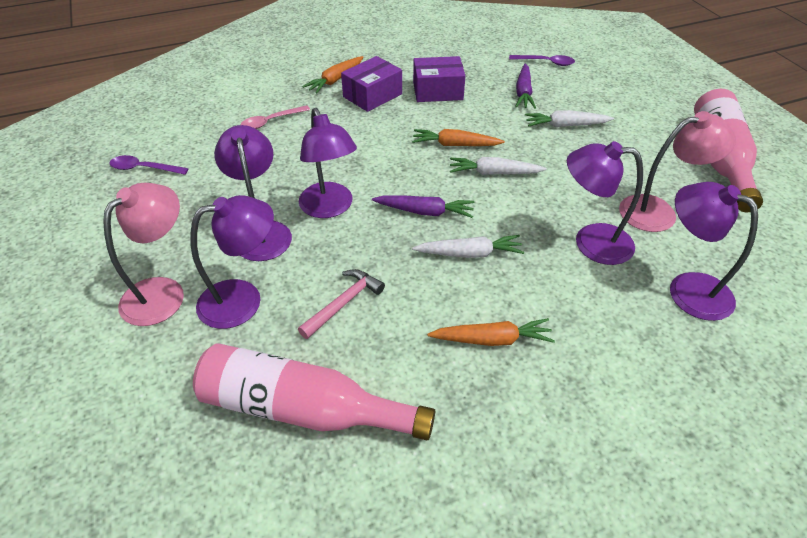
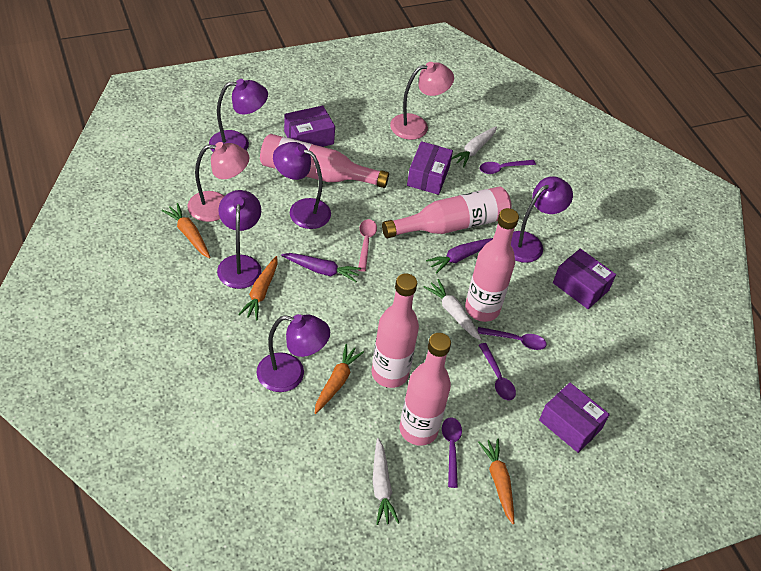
orange carrot: [302,56,363,94] [412,129,505,146] [427,318,555,346] = 3 -> [161,203,211,259] [238,256,278,320] [315,344,364,414] [478,439,514,524] = 4
pink bottle: [193,343,435,440] [694,89,763,212] = 2 -> [260,134,389,188] [371,273,419,388] [382,186,512,238] [400,333,451,446] [465,208,519,322] = 5
pink hammer: [298,269,385,339] = 1 -> none = 0
purple box: [341,56,402,112] [413,56,465,102] = 2 -> [284,106,335,147] [407,141,453,195] [539,383,610,453] [553,249,616,309] = 4
purple spoon: [110,155,189,175] [509,55,575,66] = 2 -> [442,417,462,488] [477,327,547,350] [479,343,516,400] [480,160,536,174] = 4

